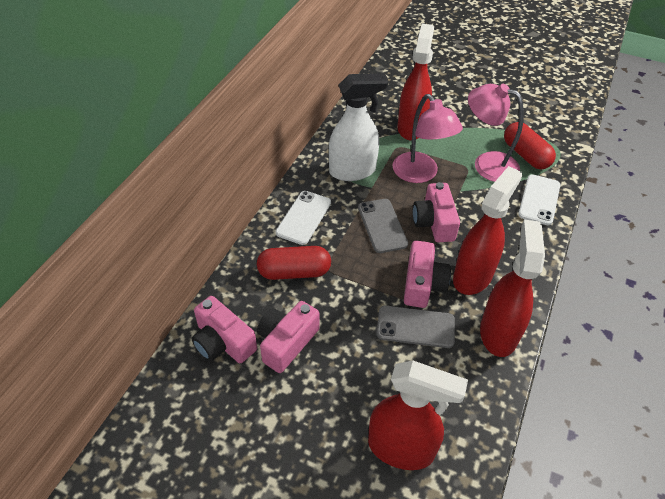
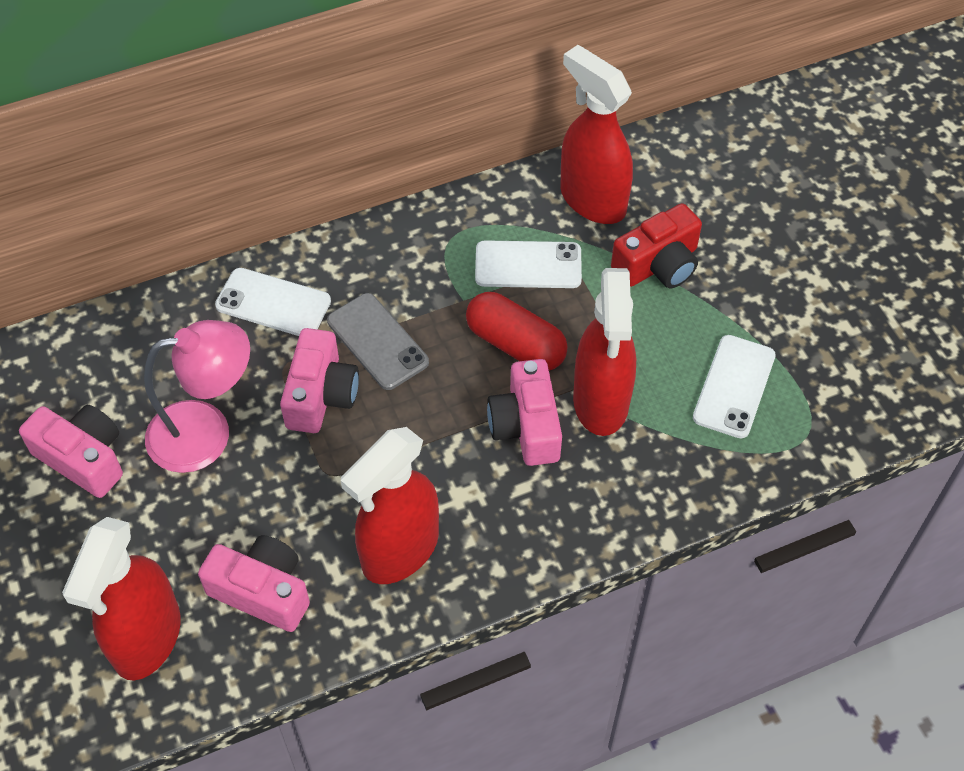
grey phone: [358,199,408,253] [377,306,455,348] = 2 -> [327,293,429,390] = 1
pink lamp: [393,94,463,183] [468,84,524,182] = 2 -> [144,320,250,473] = 1
red camera: none = 0 -> [611,203,702,288] = 1
red capsule: [257,246,331,280] [504,122,556,169] = 2 -> [466,292,568,371] = 1
white phone: [276,191,331,245] [518,174,560,225] = 2 -> [215,268,331,336] [475,240,582,288] [693,335,776,438] = 3
white spray bottle: [329,73,388,181] = 1 -> none = 0

